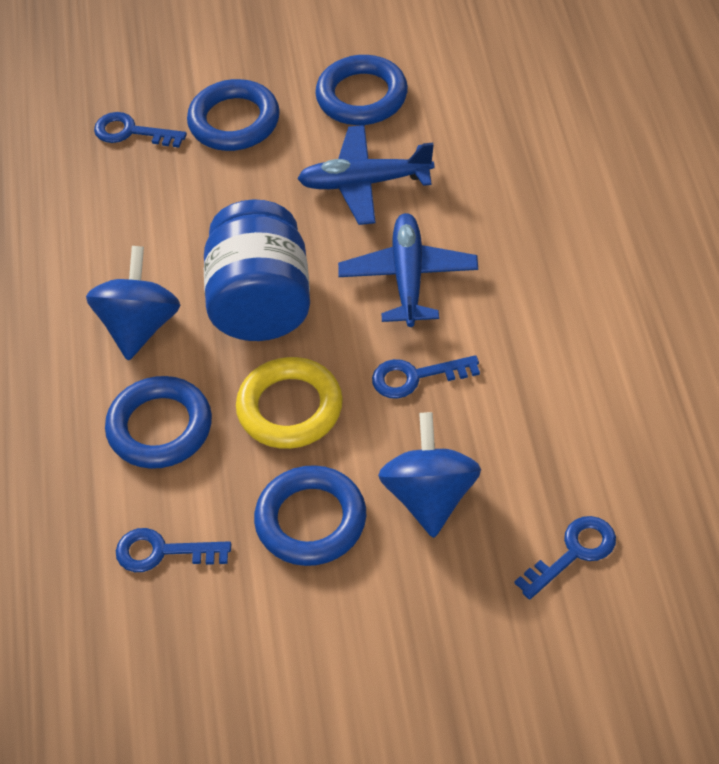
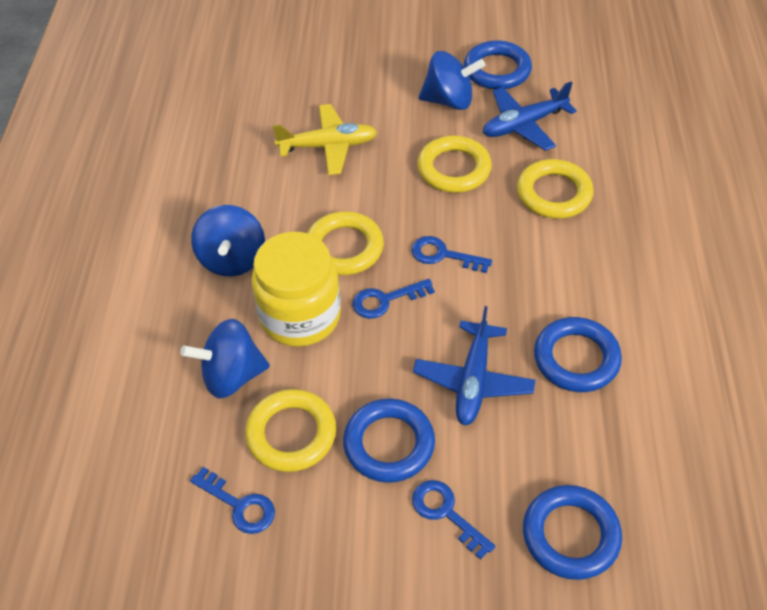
blue jar: [204,199,310,341] = 1 -> none = 0
blue spinning top: [86,246,180,361] [378,412,481,538] = 2 -> [180,319,270,398] [191,205,265,277] [419,51,485,110] = 3
yellow jar: none = 0 -> [251,232,341,347] = 1
yellow plane: none = 0 -> [272,104,377,175] = 1
yellow ring: [236,357,343,449] = 1 -> [245,389,336,472] [307,211,384,275] [417,136,492,193] [517,159,594,219] = 4

